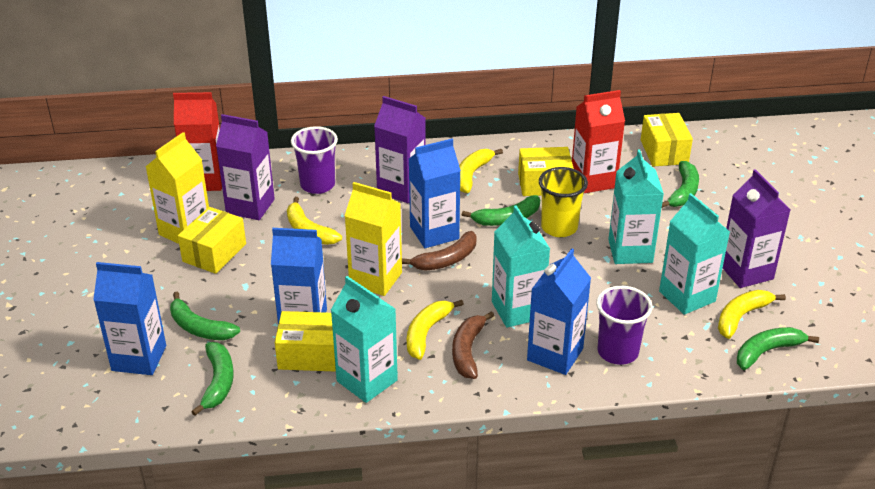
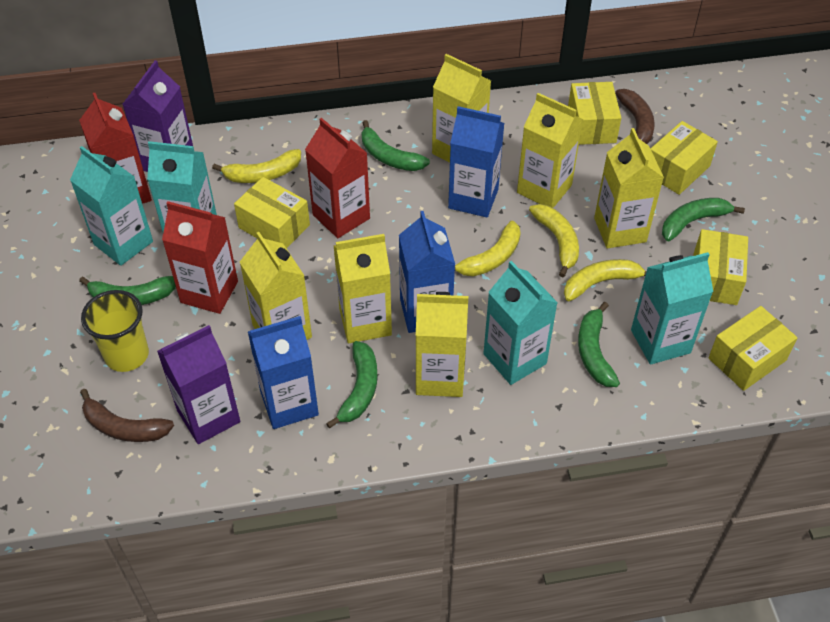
blue carton: [93,262,166,375] [271,228,327,324] [409,139,461,248] [527,248,591,375] = 4 -> [248,316,319,429] [399,211,455,333] [448,106,504,217] = 3
purple carton: [216,114,275,220] [374,96,426,203] [723,169,790,288] = 3 -> [122,60,193,172] [157,325,240,444] = 2
purple cup: [291,126,338,194] [596,286,652,365] = 2 -> none = 0
red carton: [173,92,222,191] [572,90,625,193] = 2 -> [79,93,152,204] [162,201,238,314] [305,118,370,238] = 3
yellow box: [178,207,246,274] [275,311,336,371] [518,147,574,196] [641,113,693,167] = 4 -> [234,177,310,248] [568,82,621,145] [650,121,718,195] [693,229,748,305] [708,306,798,391] = 5
yellow carton: [146,132,209,244] [345,182,402,296] = 2 -> [240,232,312,340] [334,234,392,343] [416,292,468,397] [432,54,491,162] [517,93,583,208] [594,128,664,248] = 6

